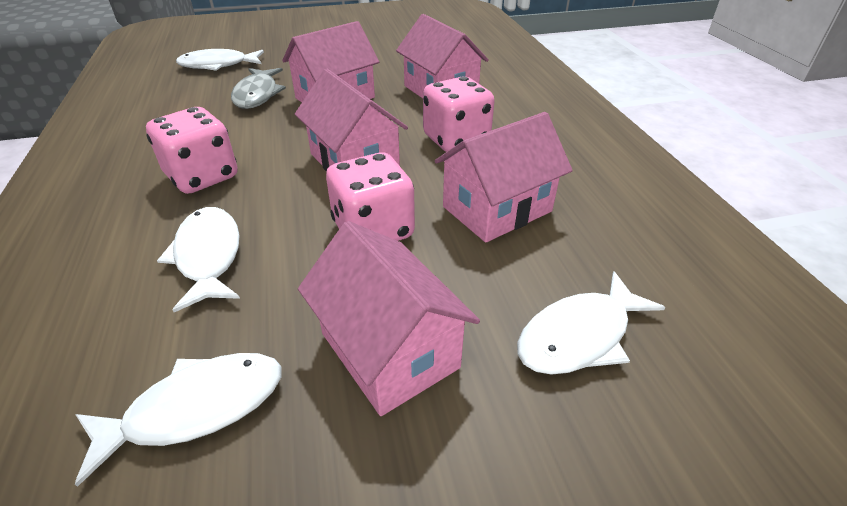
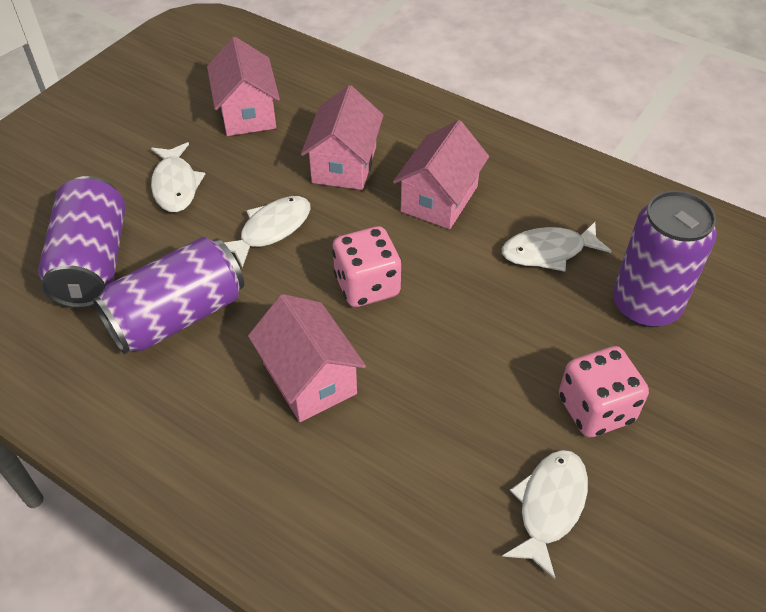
grey fish: [231,68,286,109] = 1 -> none = 0
pink dice: [146,107,238,194] [326,152,415,241] [423,77,495,152] = 3 -> [332,226,402,307] [559,346,649,438] = 2
pink house: [282,21,379,102] [295,69,408,172] [298,221,480,416] [396,14,489,98] [435,112,573,243] = 5 -> [207,37,280,136] [248,294,366,422] [301,85,384,190] [393,120,489,229] = 4
purple can: none = 0 -> [38,176,125,308] [93,237,244,354] [613,190,717,327] = 3

